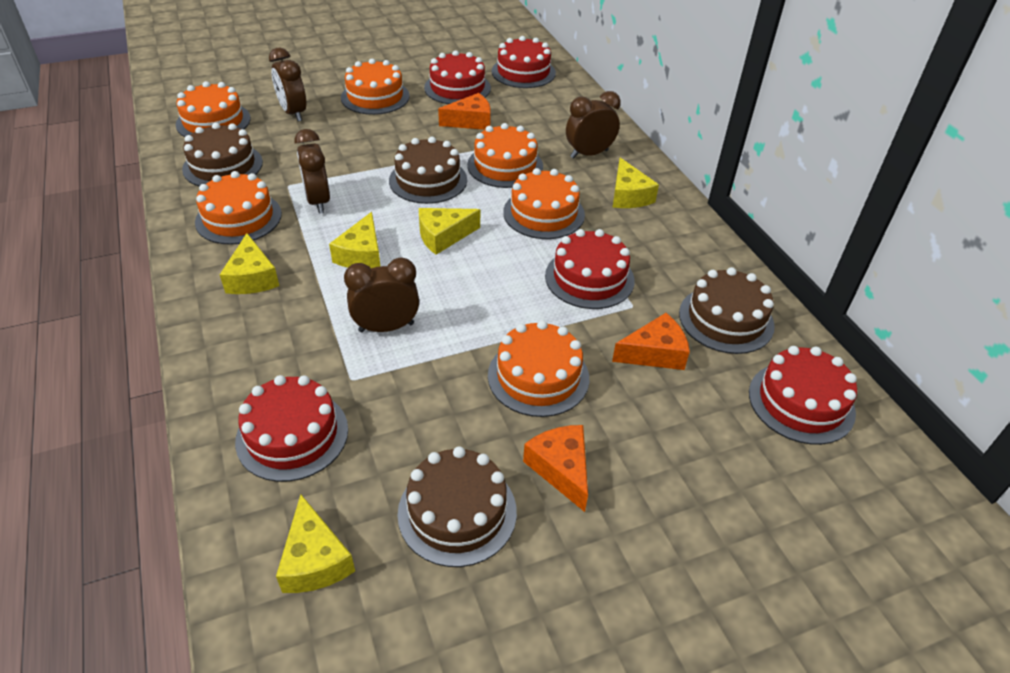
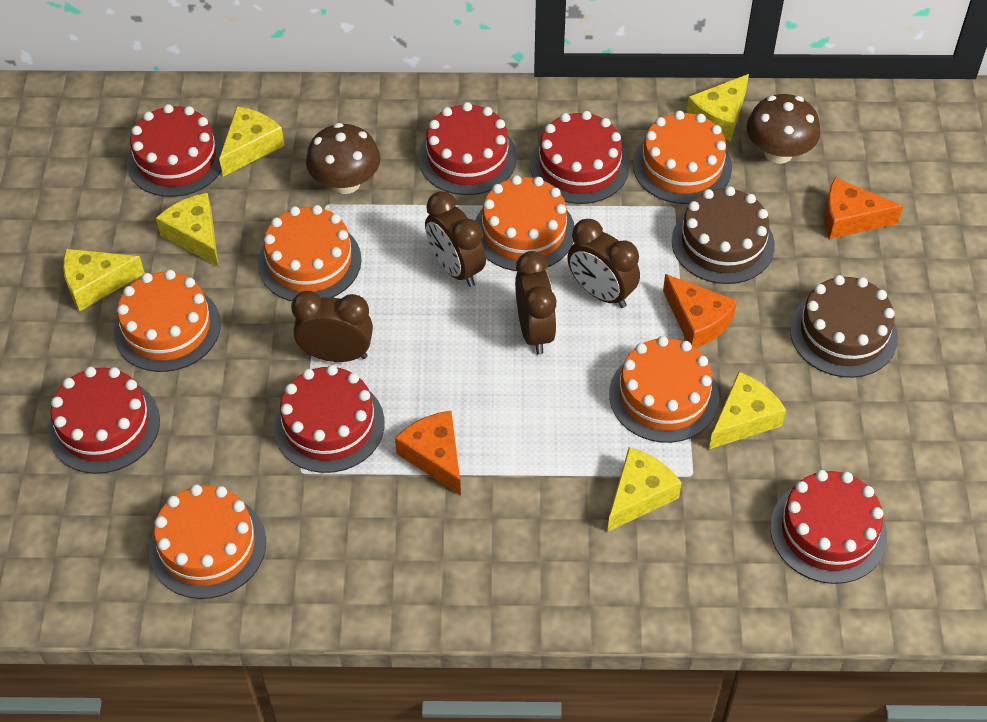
brown cake: [182,123,263,186] [389,137,467,204] [397,446,517,567] [679,267,775,354] = 4 -> [672,186,775,284] [790,275,898,378] = 2
brown mushroom: none = 0 -> [306,123,380,194] [746,94,821,164] = 2
red cake: [235,375,348,482] [424,50,491,104] [492,36,556,88] [545,229,635,309] [749,346,857,445] = 5 -> [48,367,160,474] [127,104,224,197] [274,365,385,473] [419,102,517,195] [530,111,629,204] [770,470,887,584] = 6
yellow cheese: [220,233,279,294] [276,494,355,593] [329,212,380,268] [419,208,480,255] [612,158,659,208] = 5 -> [63,249,145,311] [156,193,218,266] [219,106,285,176] [607,447,682,532] [686,74,749,141] [709,371,786,449] = 6

